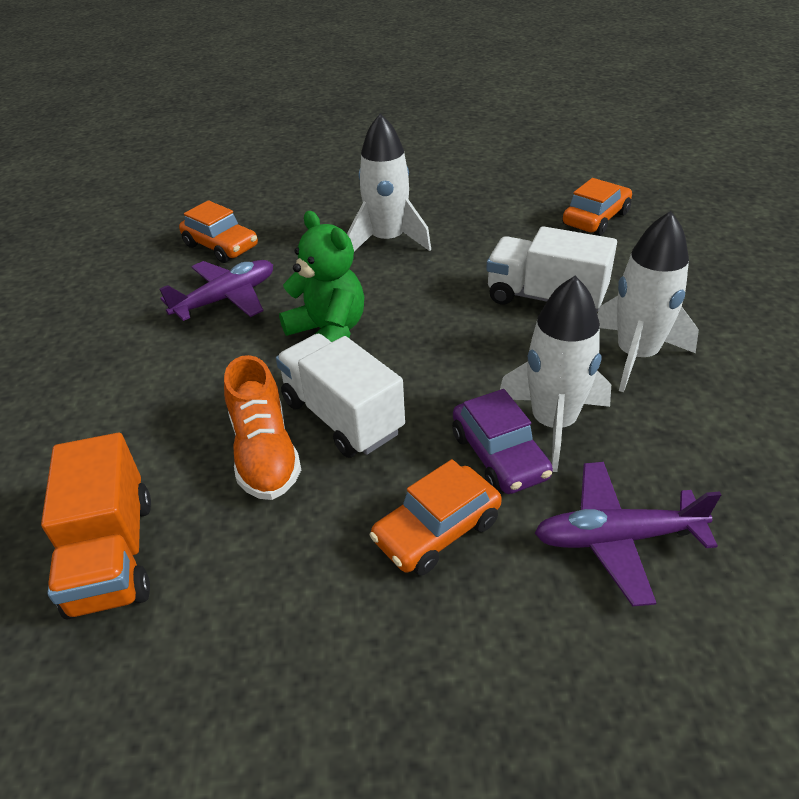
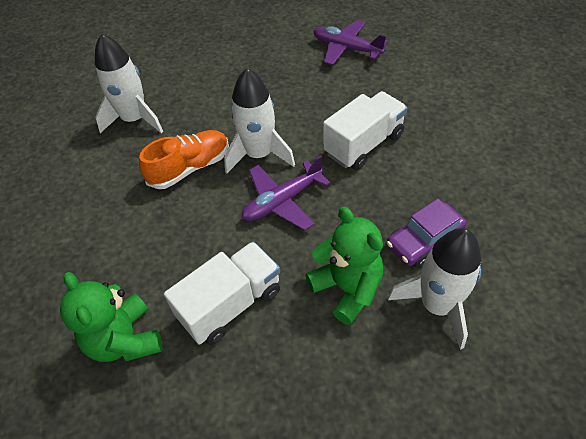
green teddy bear: [279,211,364,342] = 1 -> [60,272,162,362] [306,207,383,325] = 2
orange car: [179,200,258,263] [370,459,502,575] [562,178,632,236] = 3 -> none = 0
orange truck: [41,433,151,619] = 1 -> none = 0

